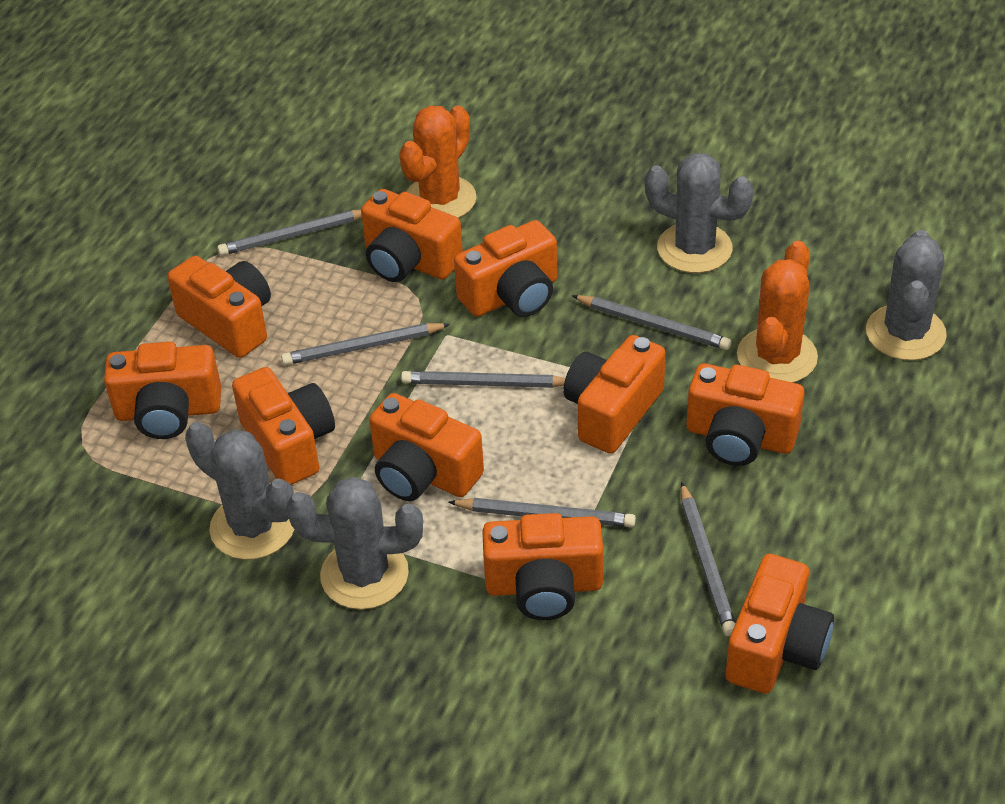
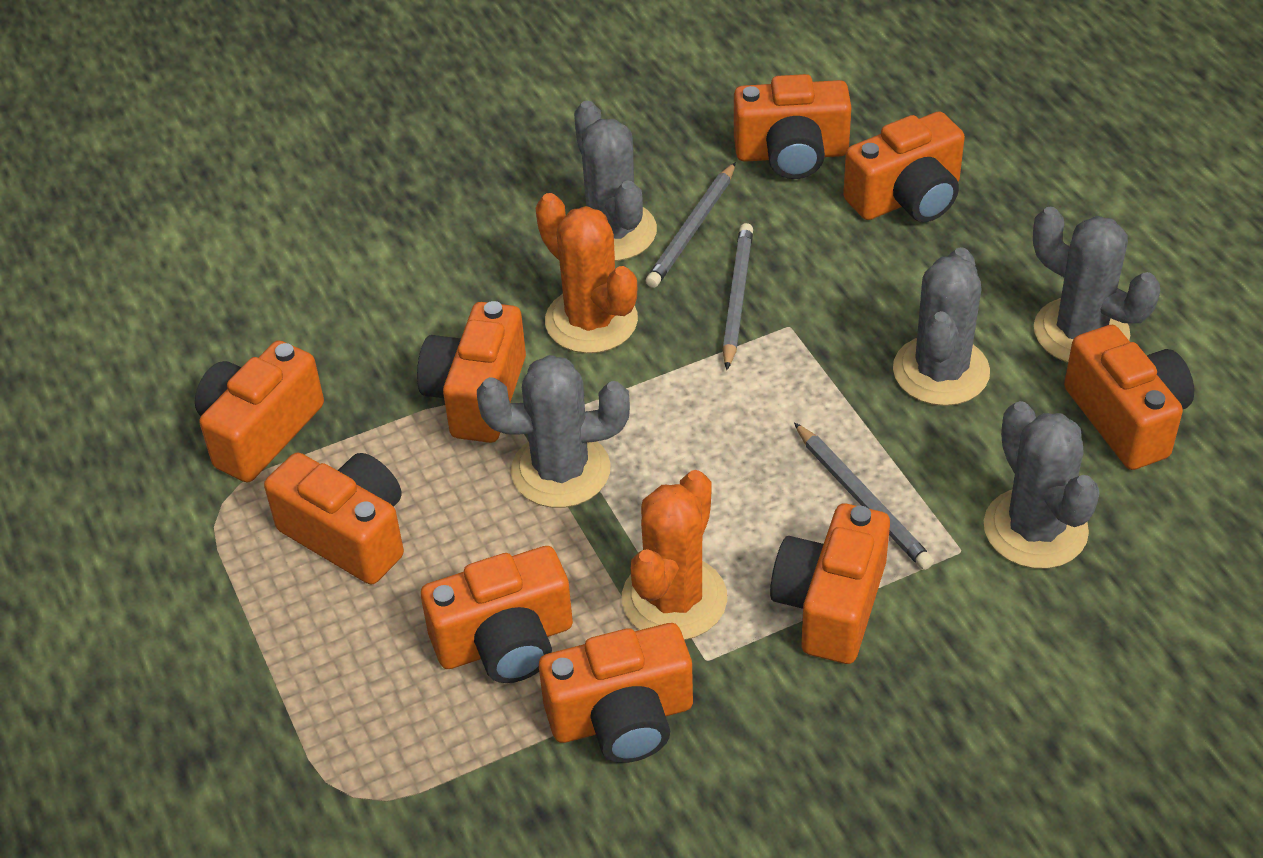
grey cactus: [185,422,294,560] [286,477,423,609] [645,153,754,273] [866,230,947,360] = 4 -> [477,355,630,508] [574,101,657,261] [893,247,990,406] [984,401,1100,569] [1033,207,1161,363] = 5
grey pencil: [217,210,362,256] [281,323,450,365] [401,371,565,388] [448,498,636,527] [572,295,732,350] [681,482,735,636] = 6 -> [646,162,736,288] [723,223,753,370] [794,422,934,570] = 3
orange camera: [104,342,221,439] [167,256,271,358] [232,367,335,485] [361,189,463,282] [369,393,484,501] [454,220,557,317] [482,513,603,620] [563,335,666,454] [687,363,804,466] [726,554,834,694] = 10 -> [195,340,324,483] [264,453,404,585] [417,301,526,443] [421,546,573,683] [539,623,693,763] [734,74,852,179] [770,504,890,664] [843,111,965,222] [1064,325,1194,470] = 9

